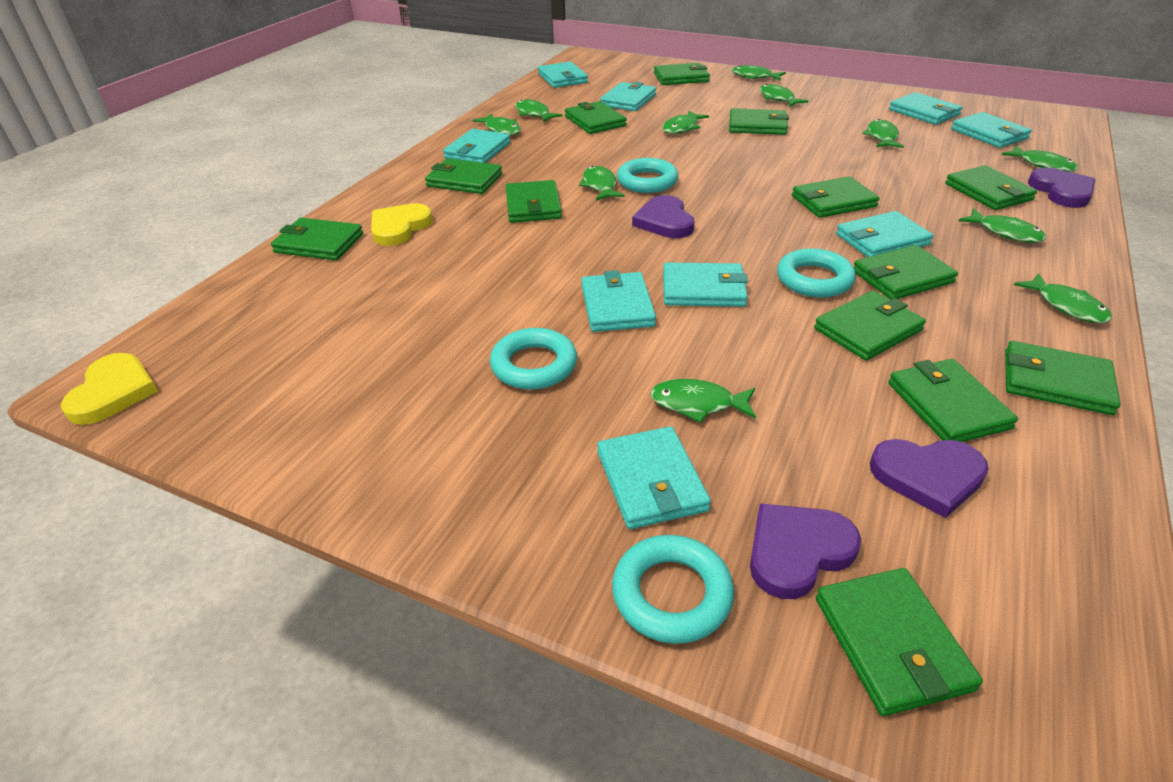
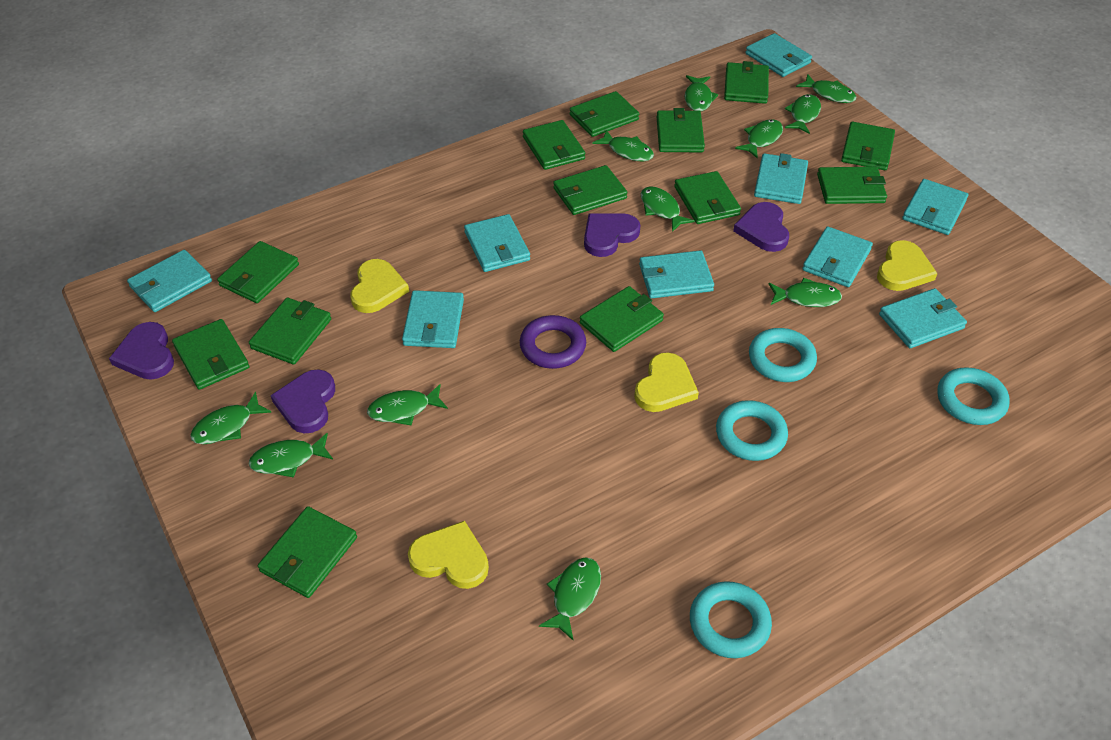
purple ring: none = 0 -> [520,315,586,369] = 1
yellow heart: [61,353,158,425] [371,203,433,246] = 2 -> [350,259,409,313] [408,521,489,589] [634,353,699,412] [877,240,938,291] = 4

